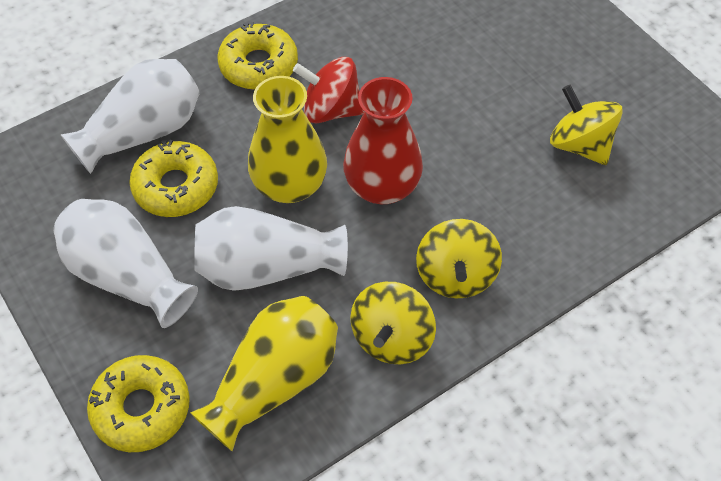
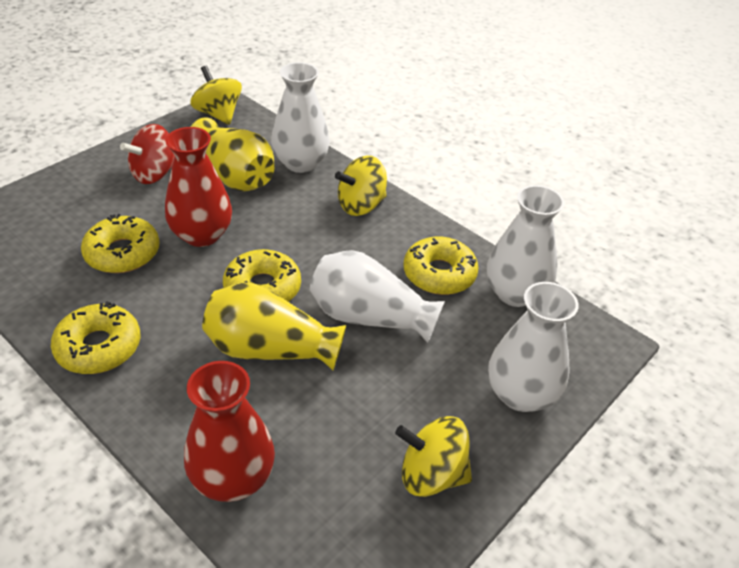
red vase: [343,77,423,204] = 1 -> [165,127,232,247] [184,361,275,502] = 2
white vase: [54,199,198,328] [61,59,200,174] [194,206,348,291] = 3 -> [271,62,330,173] [310,250,445,343] [487,185,564,307] [488,282,579,412] = 4
yellow donut: [87,355,190,452] [129,140,218,217] [218,22,298,90] = 3 -> [51,301,141,374] [81,214,160,273] [223,249,301,302] [403,237,479,295] = 4

